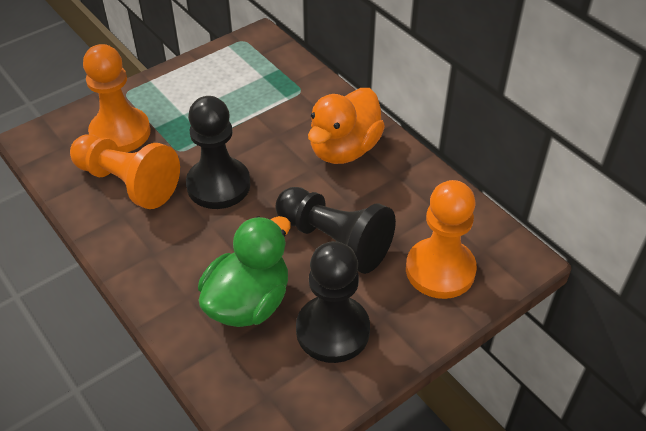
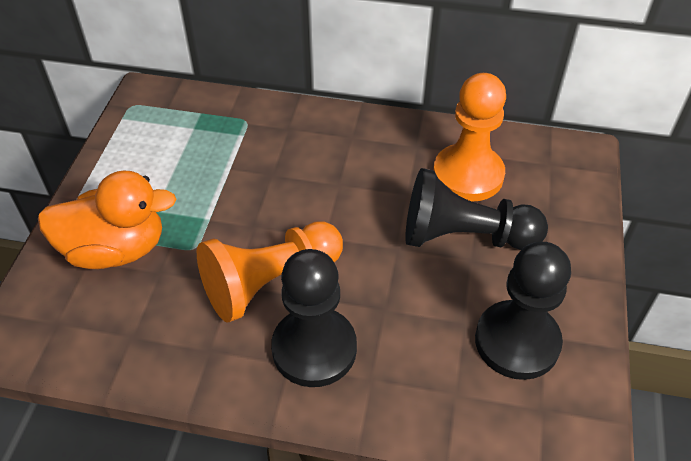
green duck: [198,216,291,327] = 1 -> none = 0
orange pawn: [70,134,180,209] [83,44,151,152] [406,180,477,299] = 3 -> [197,221,343,322] [433,73,506,202] = 2

